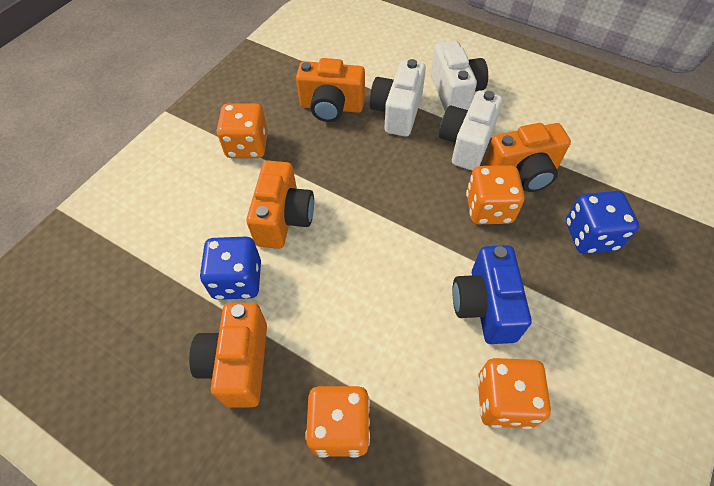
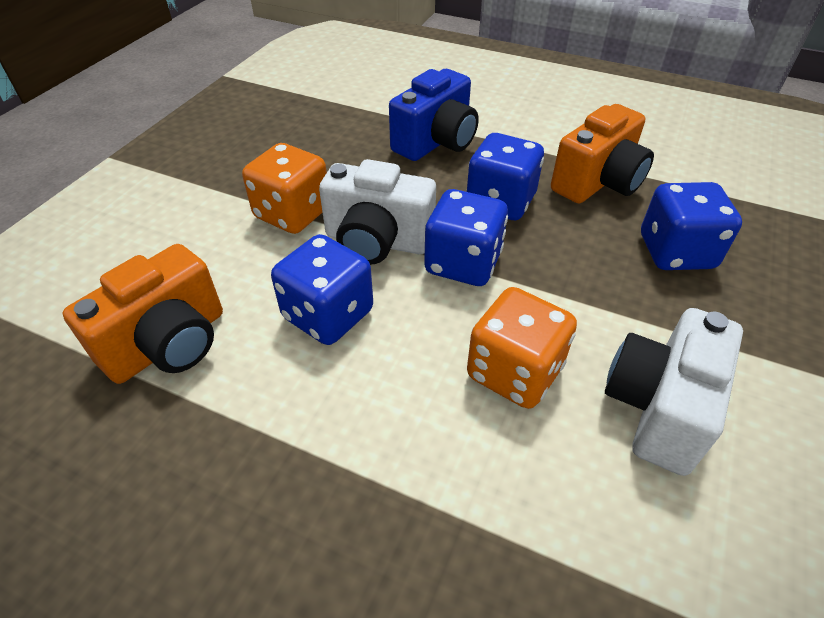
blue dice: [200,237,261,300] [566,191,639,254] = 2 -> [271,234,373,345] [424,189,508,286] [466,133,544,220] [641,182,742,270] = 4
orange camera: [189,303,267,407] [246,161,314,249] [296,58,365,122] [484,123,571,192] = 4 -> [62,244,223,384] [551,104,654,203] = 2
orange dice: [217,104,268,158] [305,386,370,457] [466,165,525,224] [477,358,551,429] = 4 -> [242,143,327,234] [467,287,577,409] = 2
white camera: [370,59,426,137] [431,41,488,112] [439,90,503,171] = 3 -> [319,159,436,265] [605,308,743,476] = 2

